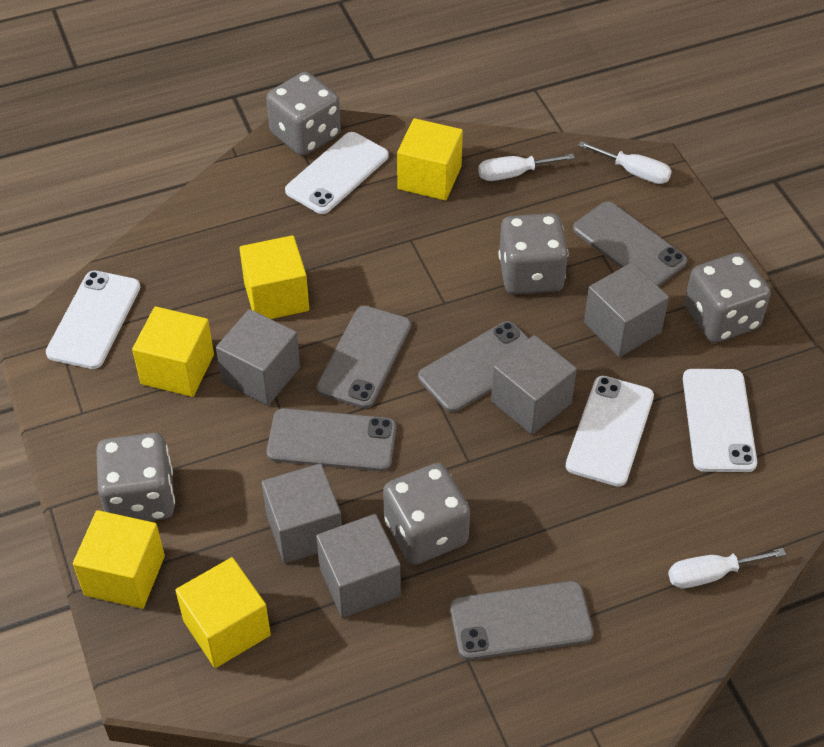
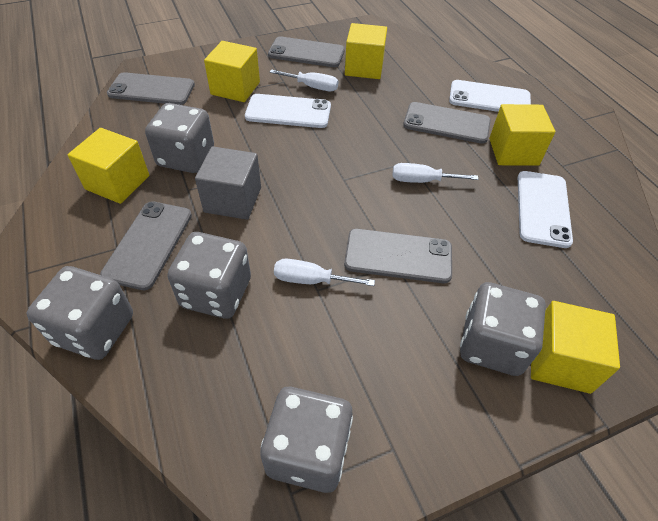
grey cube: [216,309,300,405] [262,463,342,563] [316,514,401,618] [491,335,577,435] [584,263,669,357] = 5 -> [195,146,261,220] = 1
white phone: [46,271,140,369] [285,132,389,214] [566,376,654,487] [683,369,757,472] = 4 -> [245,94,331,128] [449,80,531,112] [518,171,573,248] = 3

